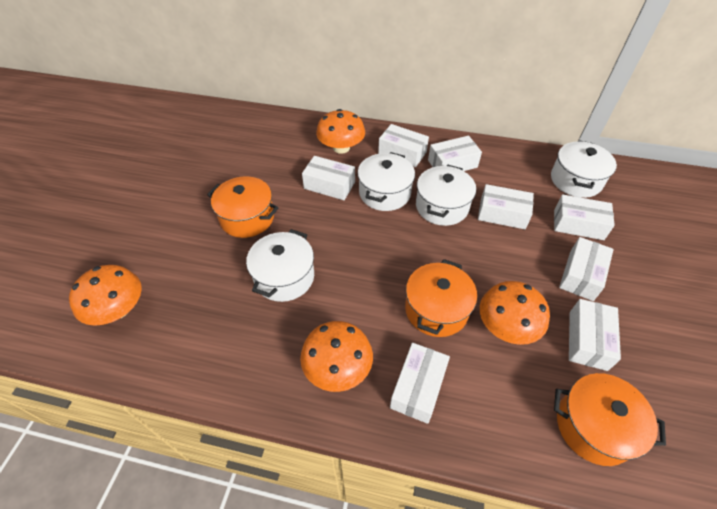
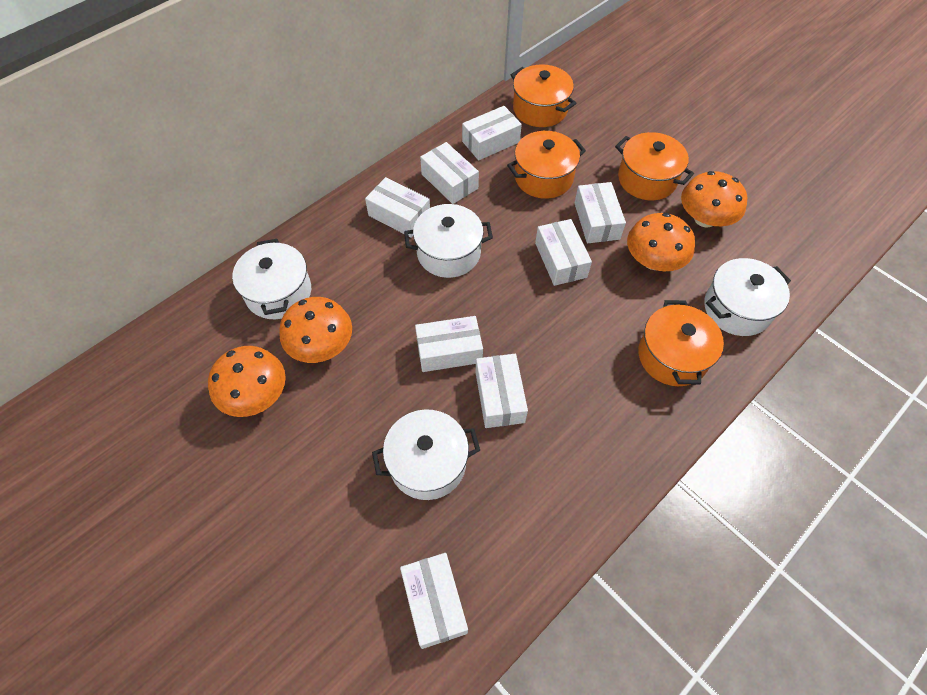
orange pot: [207,177,278,238] [405,259,477,337] [554,373,666,466] = 3 -> [507,131,586,199] [511,64,576,127] [615,132,694,200] [638,300,724,386] = 4

